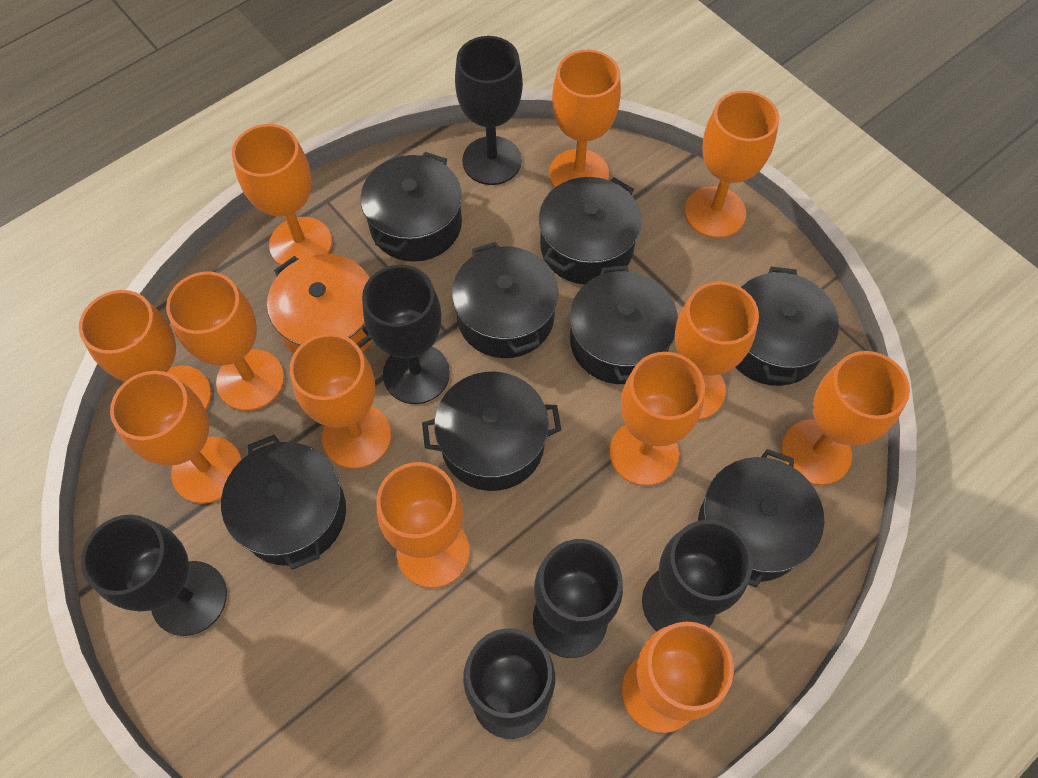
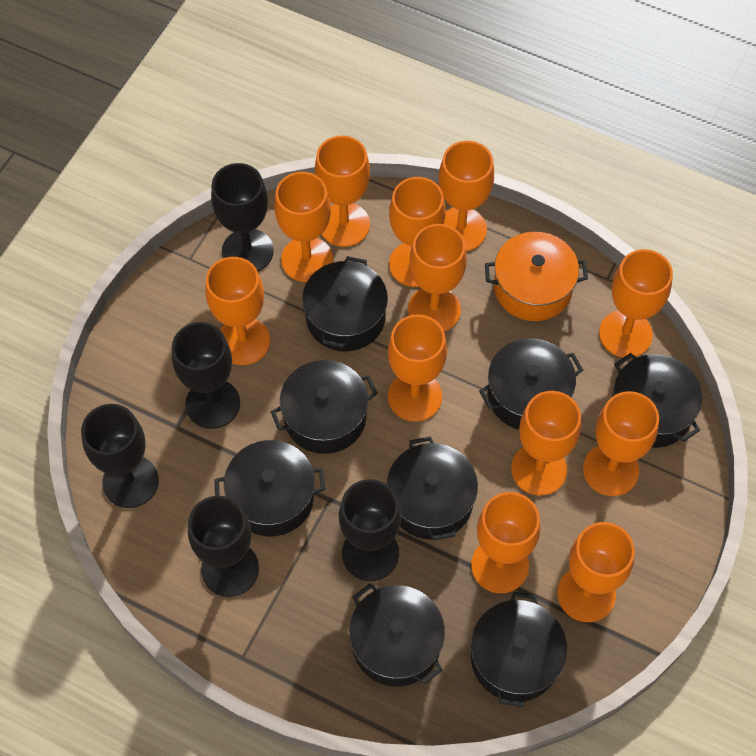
black goblet: [81,515,227,636] [362,265,450,404] [455,36,523,185] [463,628,555,739] [533,539,623,658] [642,520,753,631] = 6 -> [81,404,159,508] [172,322,240,429] [188,496,259,597] [211,163,274,272] [339,479,401,581] = 5

